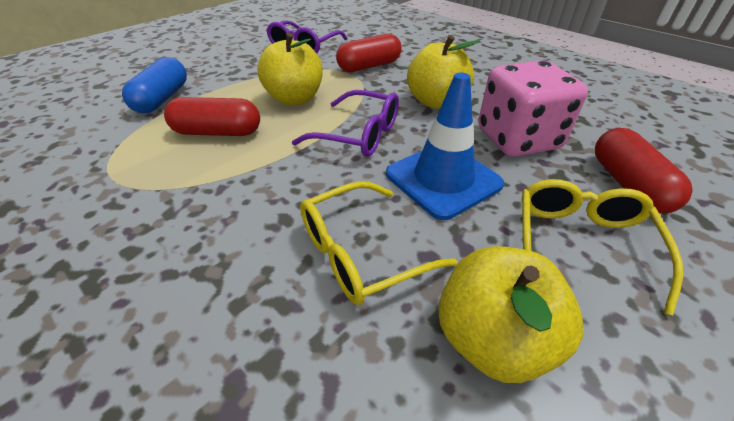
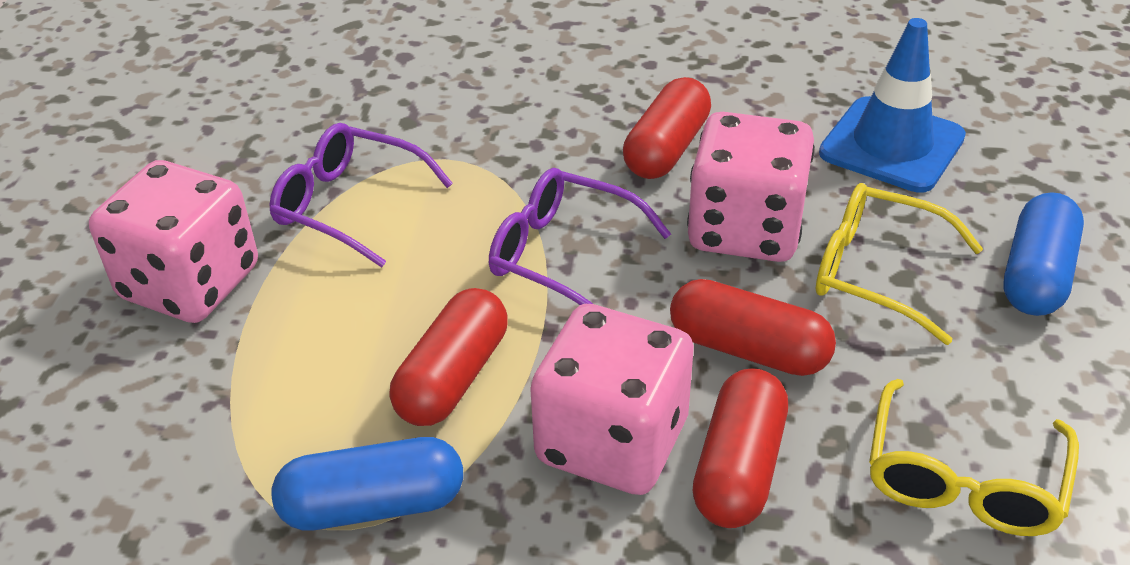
blue capsule: [122,57,187,113] = 1 -> [271,437,463,530] [1004,192,1084,316] = 2
pink dice: [478,60,588,157] = 1 -> [89,160,258,323] [530,304,694,495] [687,112,815,262] = 3
red capsule: [164,97,260,136] [336,34,402,72] [595,128,693,214] = 3 -> [389,288,508,426] [623,77,711,179] [670,279,836,376] [692,369,788,528] = 4
yellow apple: [257,32,323,105] [407,35,480,109] [438,246,584,383] = 3 -> none = 0

